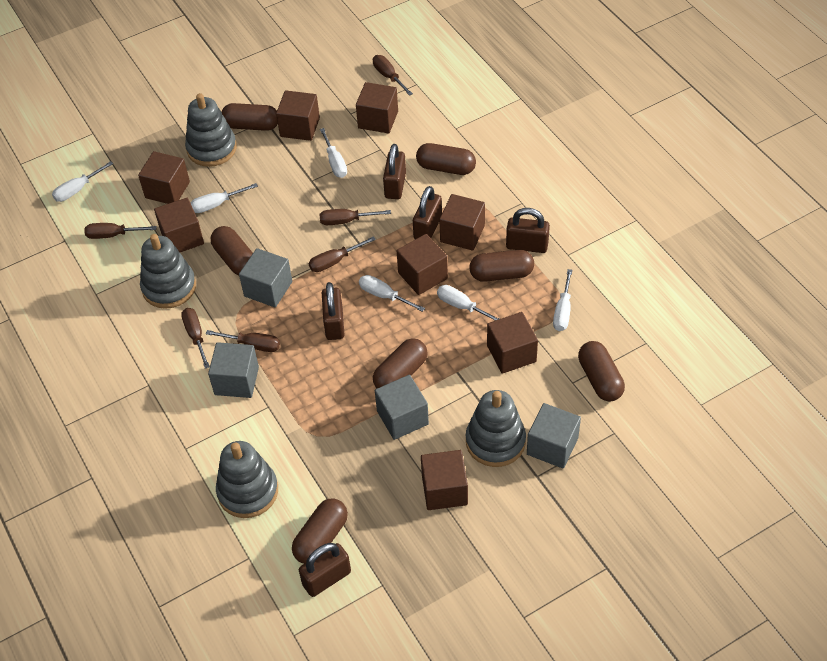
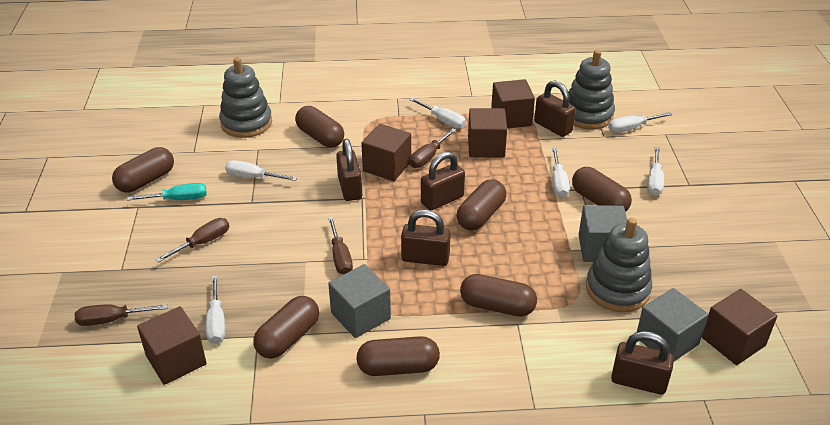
brown cube: [138,151,190,204] [154,198,204,253] [276,90,320,141] [356,82,398,134] [397,234,448,295] [421,450,468,510] [439,194,485,251] [487,312,538,374] = 8 -> [137,306,207,385] [361,124,411,181] [468,108,507,158] [491,79,535,128] [702,289,777,365] = 5
brown screwdriver: [84,223,157,239] [181,308,210,369] [206,330,280,352] [309,236,376,272] [320,209,391,225] [373,55,413,96] = 6 -> [75,304,168,326] [155,218,229,263] [328,217,353,275] [410,128,456,168] = 4
grey cube: [208,342,259,398] [239,248,292,307] [375,375,429,440] [527,403,581,469] = 4 -> [328,264,391,338] [579,205,627,262] [637,288,708,361] = 3
grey stacking toy: [140,234,196,309] [185,93,237,167] [216,441,278,518] [466,390,526,467] = 4 -> [219,57,272,138] [569,50,615,129] [586,218,652,312] = 3
turquoise screwdriver: none = 0 -> [127,183,207,201] = 1

